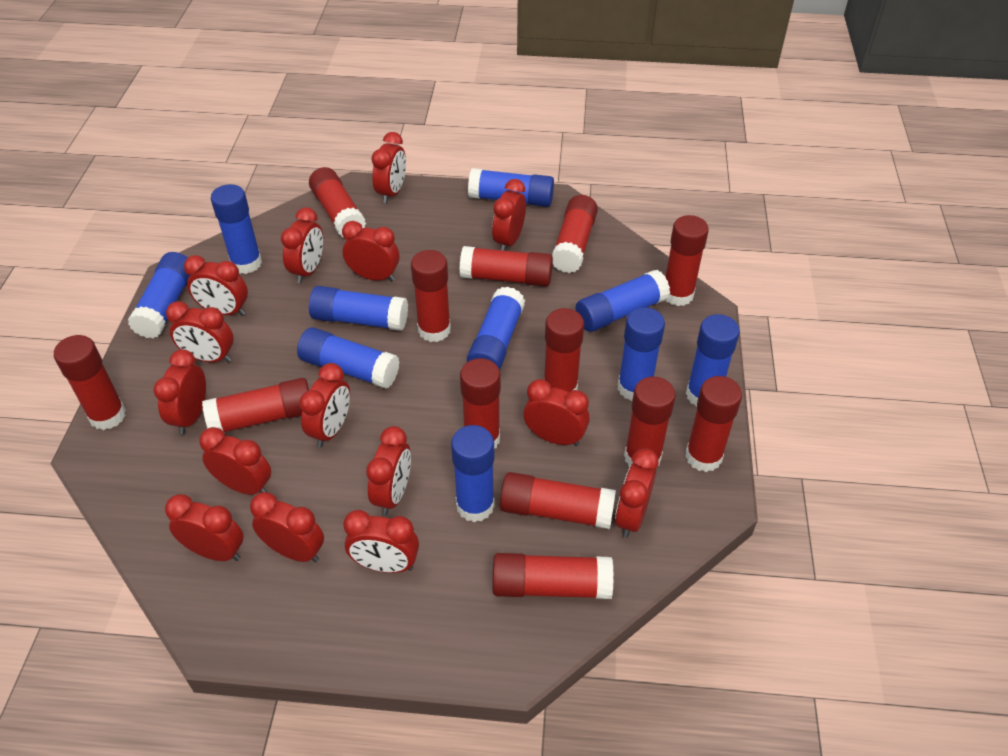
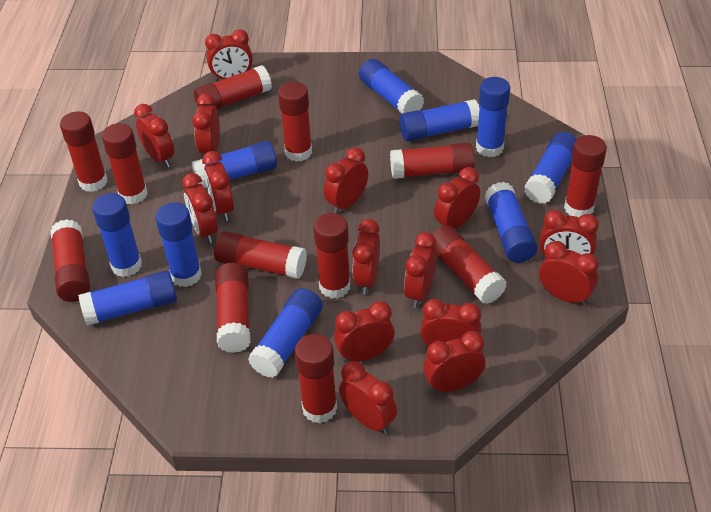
red glue stick: [54,335,126,430] [202,378,309,433] [309,167,366,237] [411,250,451,342] [460,246,553,287] [460,358,501,449] [492,553,613,599] [500,472,616,529] [544,308,584,392] [552,195,598,273] [624,377,676,467] [666,215,709,306] [685,376,742,472] = 13 -> [50,219,90,302] [60,111,107,192] [102,123,148,204] [194,65,272,110] [214,231,307,279] [215,263,251,353] [278,82,312,162] [295,334,337,423] [313,213,350,298] [390,143,475,179] [432,225,507,304] [564,135,607,217] = 12

